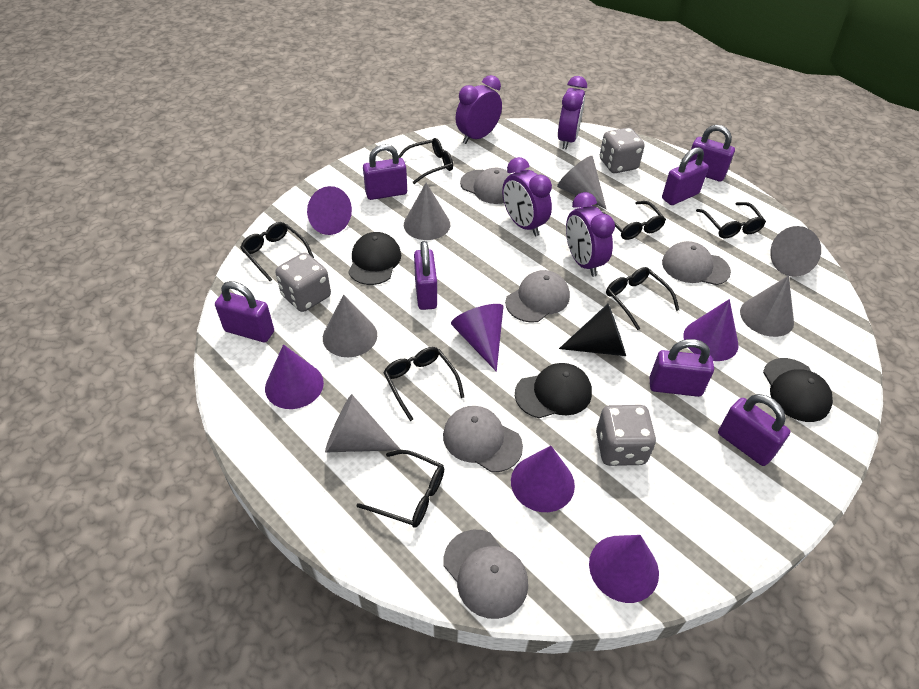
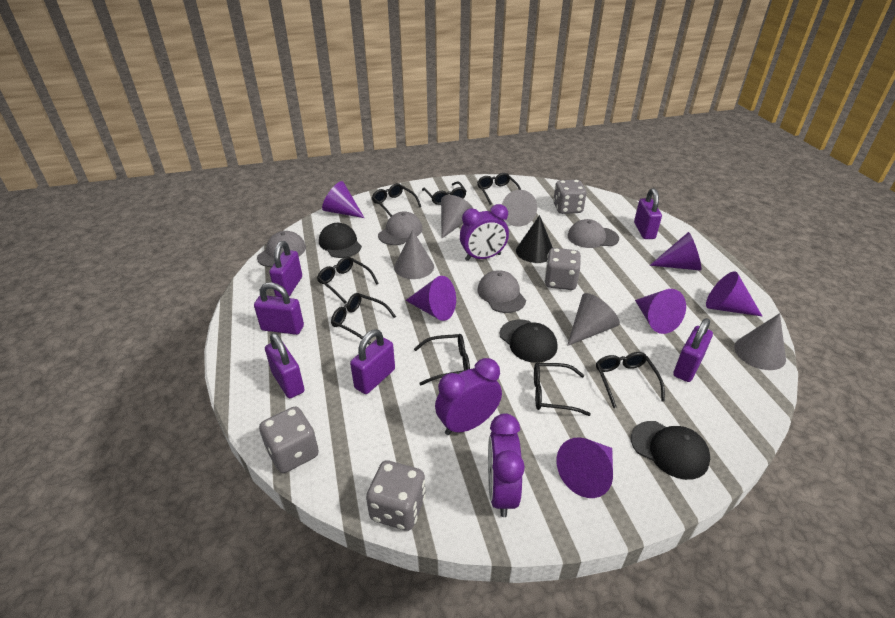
black glasses: [240,222,314,281] [357,450,444,528] [383,347,464,421] [399,138,453,184] [603,201,666,240] [606,267,679,330] [696,202,766,238] = 7 -> [317,257,379,303] [331,293,396,345] [372,183,421,217] [414,334,470,386] [422,181,466,205] [477,173,521,205] [534,363,591,416] [596,352,665,408] = 8
grey cap: [443,406,523,472] [444,530,528,619] [460,168,511,204] [505,270,570,323] [662,241,731,285] = 5 -> [257,231,306,267] [378,211,422,245] [477,270,526,313] [568,219,619,248] = 4
grey cone: [323,294,377,357] [325,394,401,452] [404,183,450,240] [557,156,606,209] [740,276,794,337] [770,226,821,277] = 6 -> [394,230,434,279] [441,195,473,238] [502,190,537,227] [567,293,620,346] [734,313,786,370] = 5
grey dice: [275,253,331,312] [596,405,656,466] [600,128,644,173] = 3 -> [259,407,319,473] [366,461,426,531] [544,248,581,290] [553,180,586,214] = 4
purple clock: [455,75,502,144] [502,157,552,236] [558,76,587,150] [566,192,615,277] = 4 -> [435,358,502,435] [460,204,509,261] [488,413,525,517] = 3
purple padlock: [215,281,274,342] [363,144,407,200] [414,241,437,310] [650,339,714,397] [662,147,709,205] [688,125,735,182] [718,394,790,466] = 7 -> [254,283,304,335] [265,333,305,398] [269,241,302,297] [350,329,395,394] [634,188,662,239] [674,318,713,382] = 6

